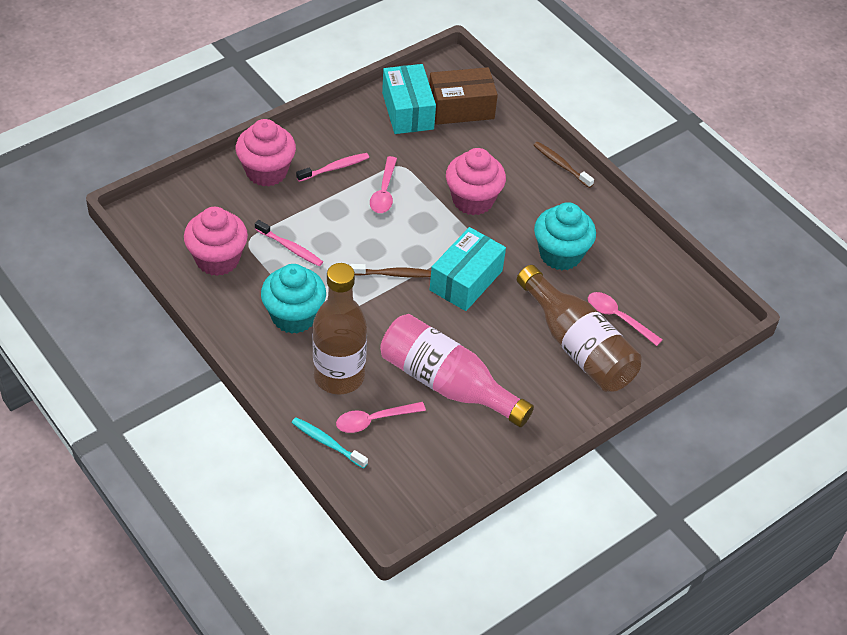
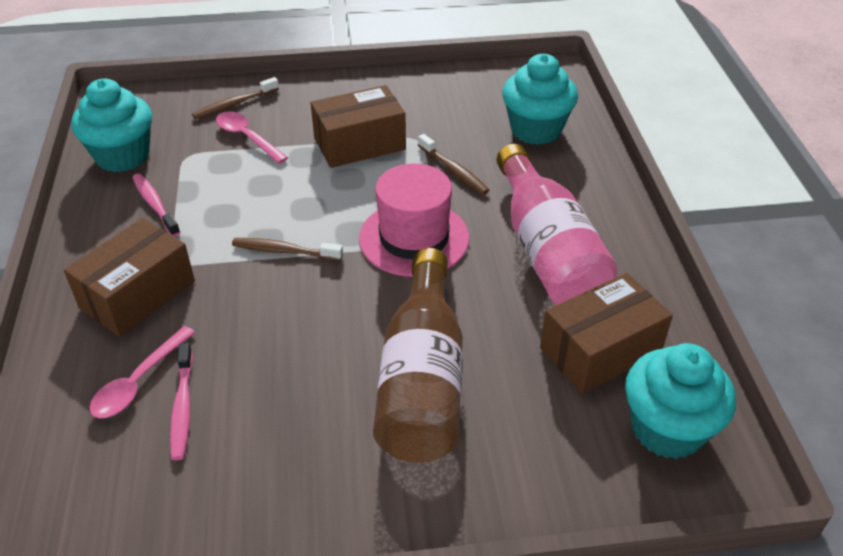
brown bottle: [313,263,367,395] [517,265,642,392] = 2 -> [373,248,463,463] = 1
brown box: [429,67,498,125] = 1 -> [64,218,195,337] [311,85,406,168] [540,273,673,394] = 3
brown toothbrush: [350,264,431,278] [534,142,594,188] = 2 -> [192,77,279,119] [232,238,343,261] [418,134,489,195] = 3
pink cupcake: [184,207,248,276] [236,119,296,187] [446,148,506,215] = 3 -> none = 0
pink hat: none = 0 -> [359,164,469,277] = 1
pink spoon: [336,402,426,433] [370,156,397,213] [588,292,663,346] = 3 -> [89,326,196,418] [216,111,288,164] = 2
turquoise box: [382,64,436,134] [430,227,506,311] = 2 -> none = 0
turquoise cupcake: [261,264,326,334] [534,202,596,270] = 2 -> [71,79,152,172] [502,54,578,145] [625,343,736,459] = 3
turquoise toothbrush: [292,417,368,469] = 1 -> none = 0

